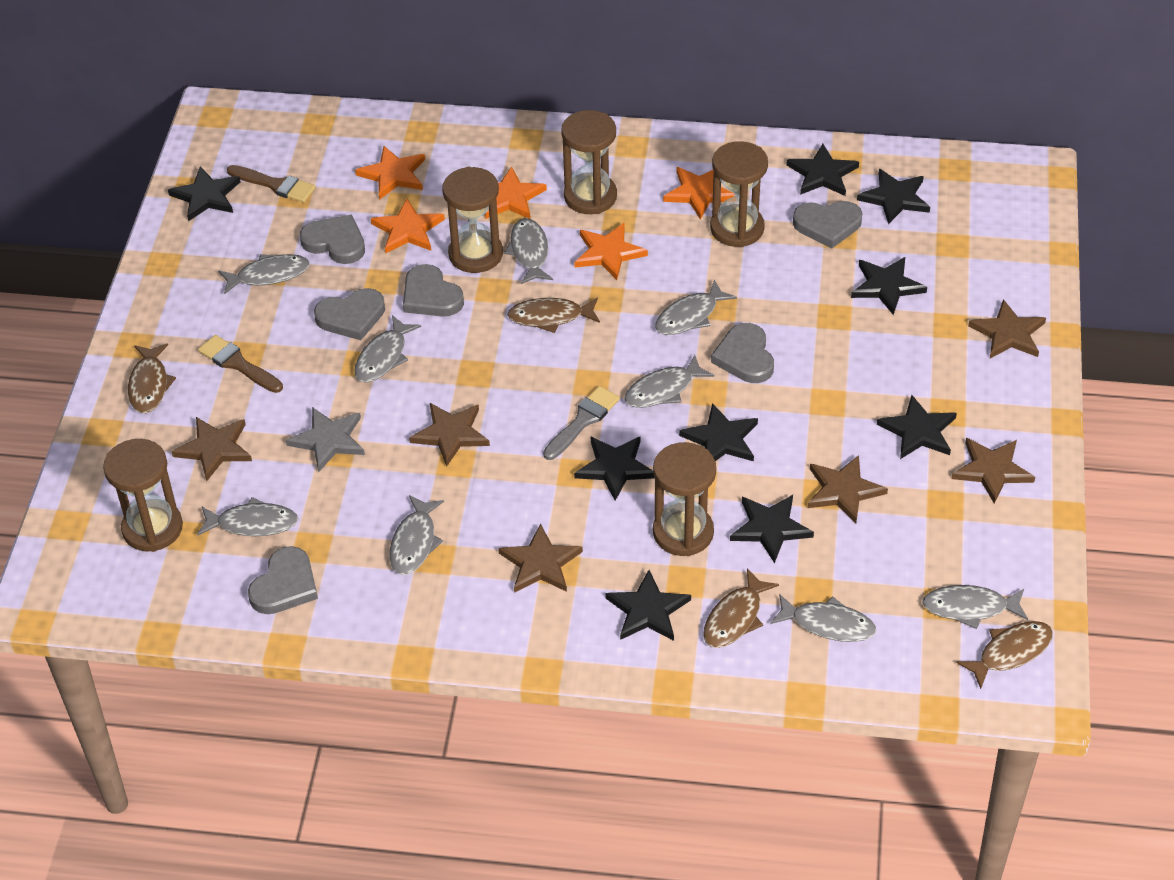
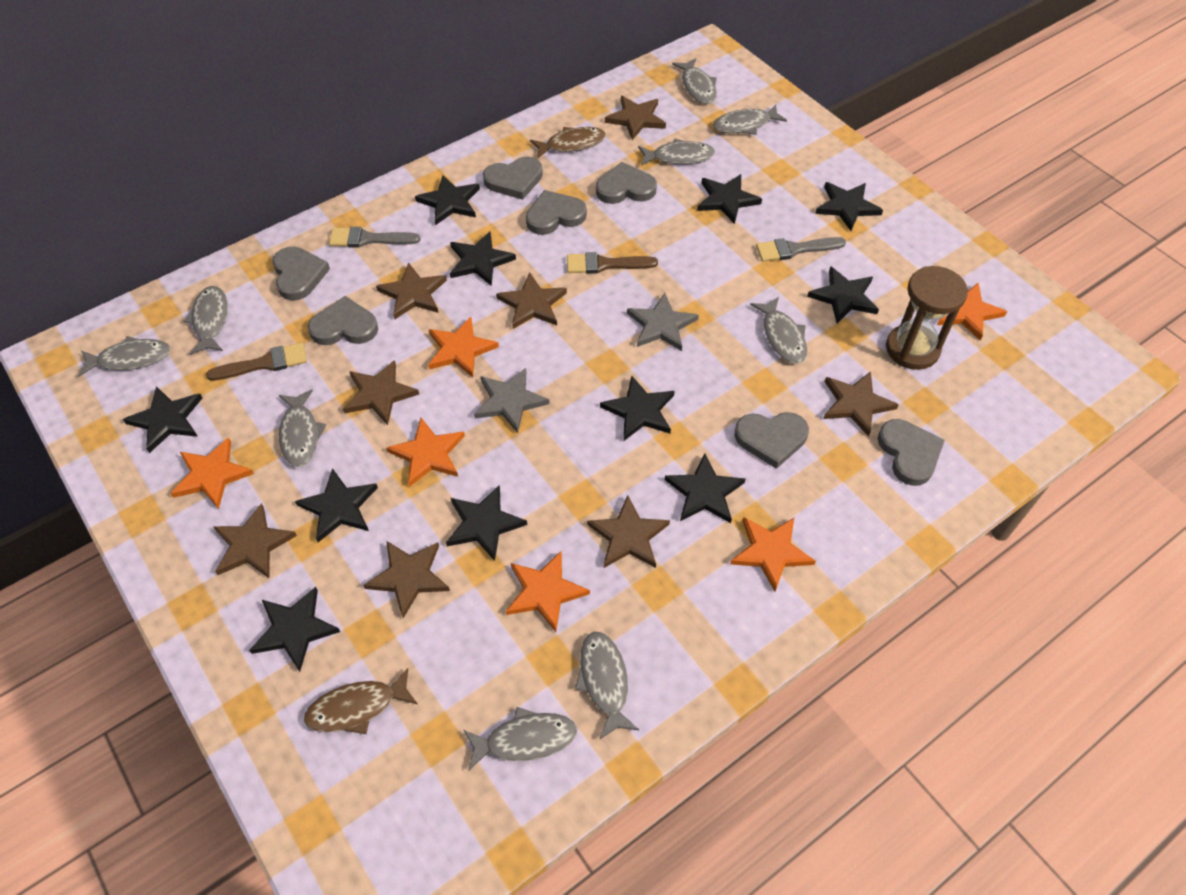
black star: [168,167,241,221] [574,437,654,501] [605,570,691,641] [679,403,758,461] [730,495,814,563] [787,144,859,196] [851,257,927,315] [857,169,930,224] [877,395,957,459] = 9 -> [123,386,202,453] [249,587,340,672] [295,468,378,542] [415,175,480,225] [446,486,527,561] [450,232,516,286] [600,376,675,441] [665,453,745,523] [697,174,762,224] [807,266,879,323] [815,182,883,231] = 11
brown fish: [128,343,176,414] [507,297,600,333] [703,569,779,648] [956,621,1053,689] = 4 -> [304,668,418,734] [530,127,606,159] = 2
brown hourglass: [103,439,183,552] [442,167,503,273] [561,110,617,214] [653,442,716,556] [710,141,768,247] = 5 -> [886,266,968,370] = 1
brown star: [171,417,252,481] [409,403,490,466] [498,523,583,593] [808,455,888,523] [952,438,1035,504] [968,299,1046,359] = 6 -> [213,503,297,578] [343,360,419,425] [363,541,450,618] [376,262,447,320] [496,272,567,329] [587,496,670,568] [605,96,666,140] [823,371,899,437] = 8
grey brush: [543,386,620,460] = 1 -> [329,227,420,247] [756,237,846,262] = 2
grey heart: [248,546,318,614] [300,215,365,264] [314,288,385,340] [403,264,464,317] [711,323,774,383] [793,201,862,249] = 6 -> [272,247,330,301] [308,296,378,345] [483,157,543,200] [526,190,587,235] [596,162,657,204] [735,412,809,469] [877,419,945,486] = 7
grey star: [286,407,365,473] = 1 -> [474,368,550,433] [627,293,699,351] = 2
orange star: [355,146,425,200] [371,199,445,254] [485,167,547,219] [574,223,648,280] [663,167,735,220] = 5 -> [170,438,254,509] [386,418,465,487] [428,317,499,378] [506,551,590,632] [730,517,816,592] [937,282,1007,341] = 6

